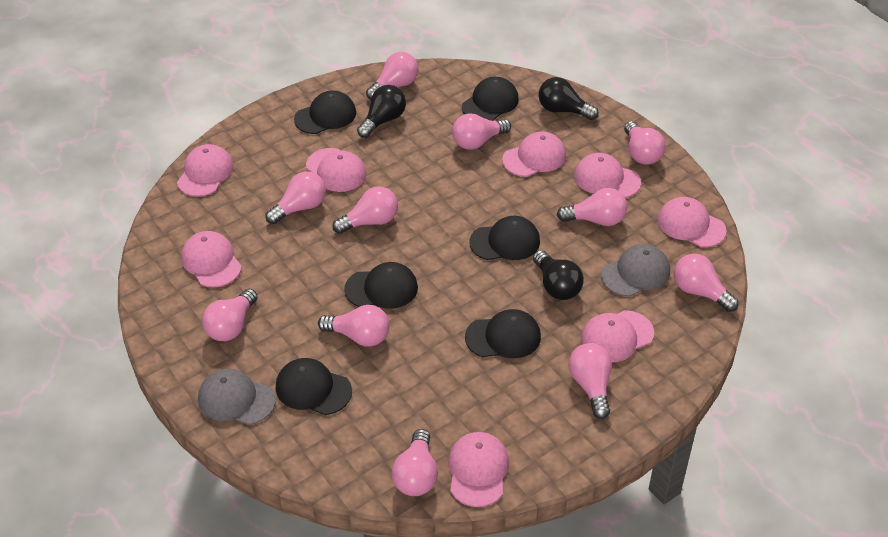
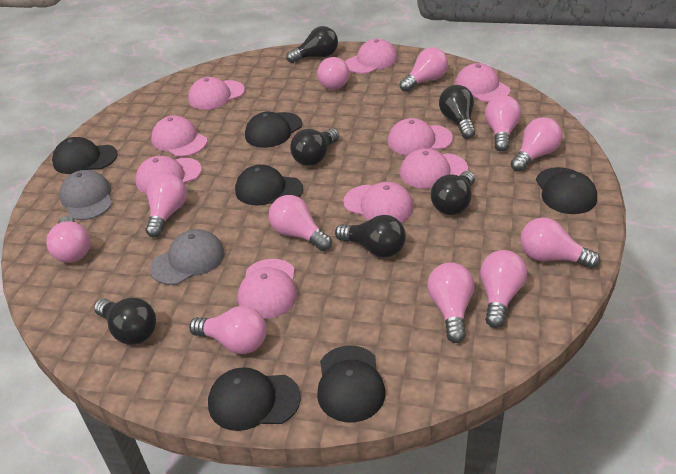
black light bulb: [357,85,406,138] [533,250,584,300] [539,77,599,120] = 3 -> [94,298,156,345] [286,26,338,63] [290,128,339,166] [335,215,406,258] [431,171,475,215] [439,85,475,139] = 6
pink cap: [177,144,234,197] [181,231,242,287] [306,148,366,192] [448,432,509,507] [502,132,566,177] [574,153,641,198] [581,310,654,362] [658,197,726,247] = 8 -> [135,156,202,194] [151,116,207,157] [188,77,245,110] [238,259,297,319] [343,182,414,222] [345,39,397,74] [388,118,453,155] [400,148,468,189] [455,63,510,102] = 9

